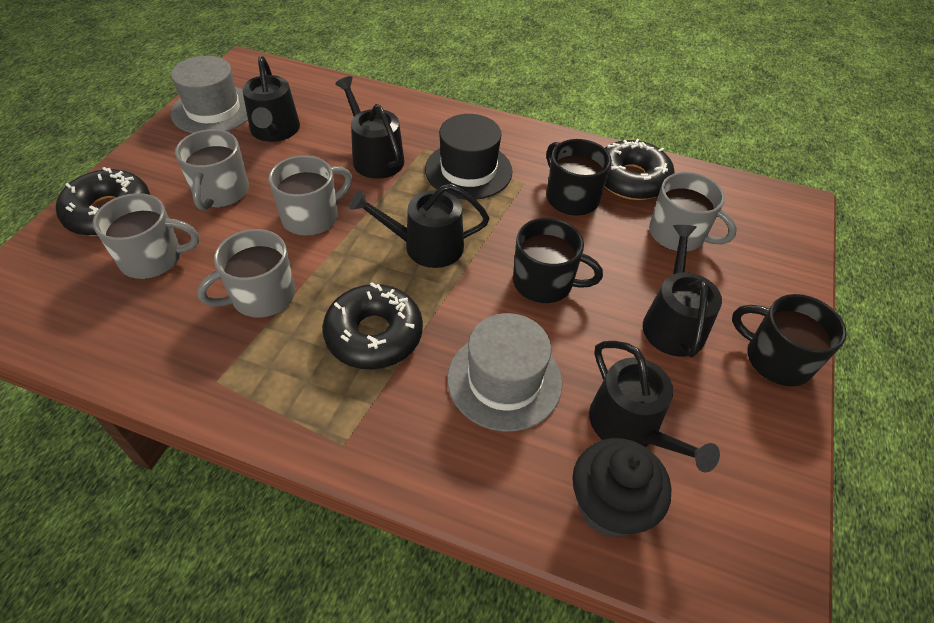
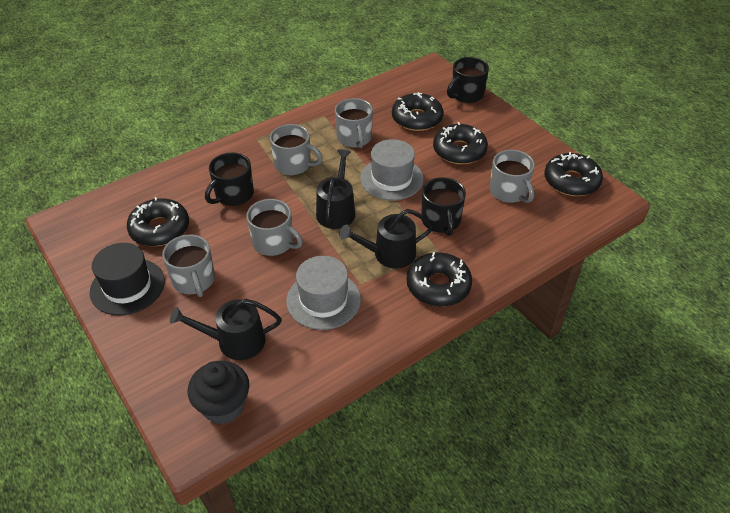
black donut: [56,167,150,236] [322,282,423,369] [605,139,675,200] = 3 -> [127,197,189,246] [392,92,443,131] [407,252,472,307] [433,122,488,164] [544,152,603,196] = 5
black watering can: [242,56,300,142] [335,76,405,179] [350,184,489,268] [589,341,720,473] [643,225,722,358] = 5 -> [170,299,281,360] [316,149,355,229] [339,209,433,268] = 3

